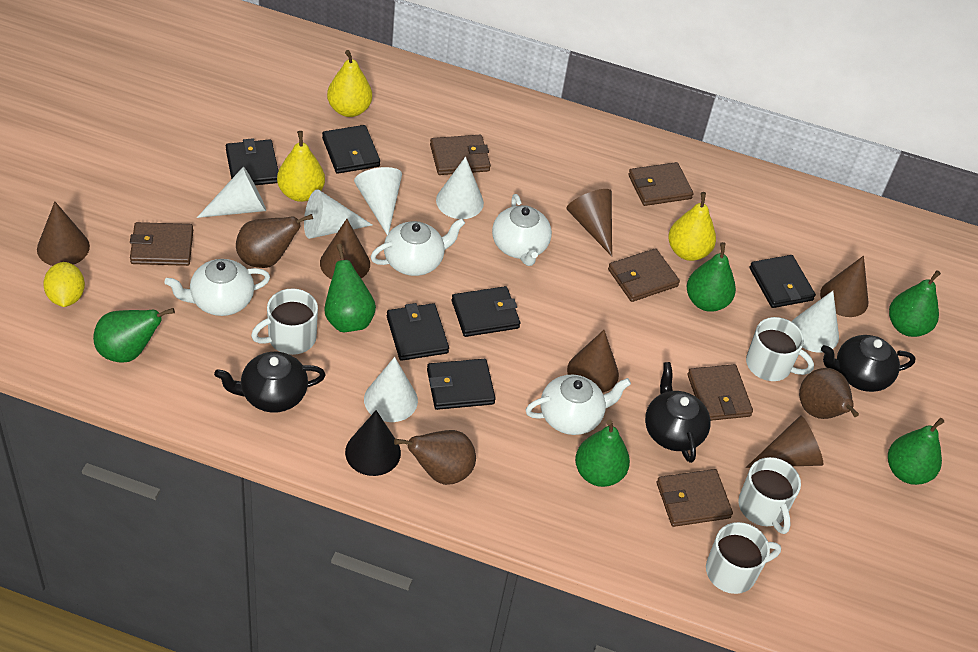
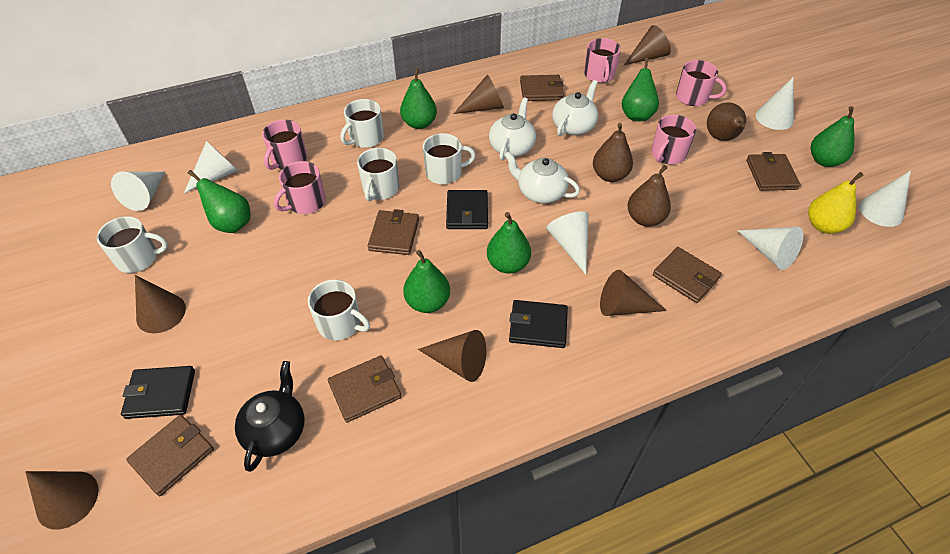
black cone: [345,410,401,476] = 1 -> none = 0
black teapot: [214,352,325,413] [645,362,711,463] [821,335,916,392] = 3 -> [235,361,305,472] = 1
black wallet: [226,138,279,185] [322,125,380,174] [387,303,449,361] [427,359,496,410] [451,286,520,337] [749,255,816,308] = 6 -> [121,366,195,419] [446,190,488,229] [509,300,568,348] = 3
pink mug: none = 0 -> [262,120,307,170] [274,161,326,214] [584,38,621,83] [651,115,696,165] [676,60,727,106] = 5
white mug: [251,288,318,355] [706,522,781,594] [738,457,801,534] [746,317,814,381] = 4 -> [97,216,168,273] [308,279,370,340] [340,99,384,148] [357,148,399,201] [423,133,476,184] = 5
white teapot: [164,259,270,316] [371,218,465,276] [492,194,552,266] [526,374,631,435] = 4 -> [489,97,536,161] [504,151,580,203] [552,80,598,136] = 3
yellow lemon: [43,262,85,307] = 1 -> none = 0
yellow pear: [277,131,325,202] [327,50,372,117] [668,192,716,261] = 3 -> [808,172,863,234] = 1

